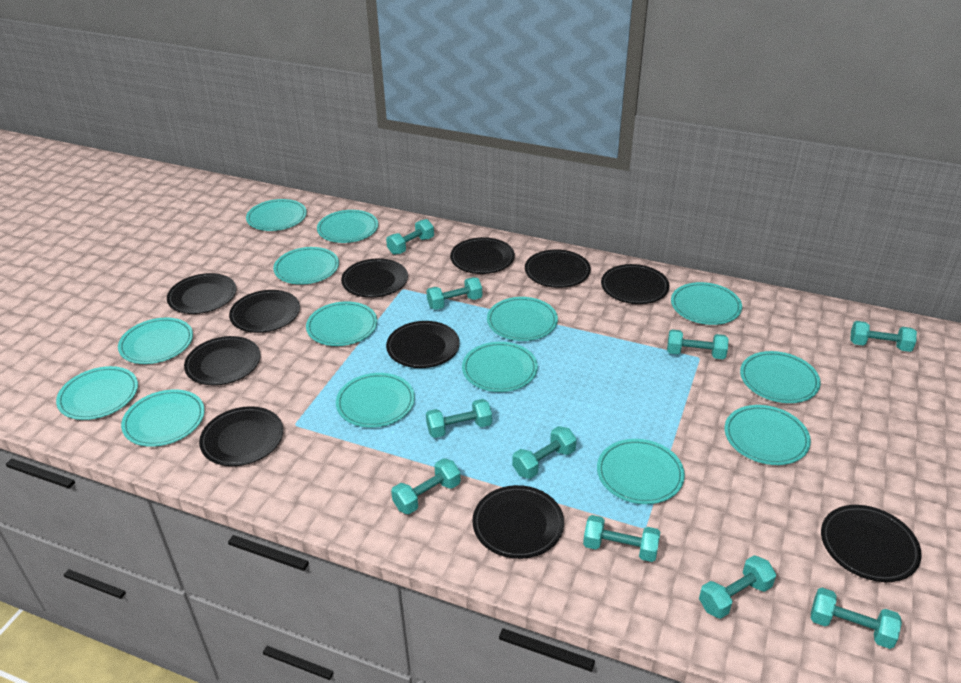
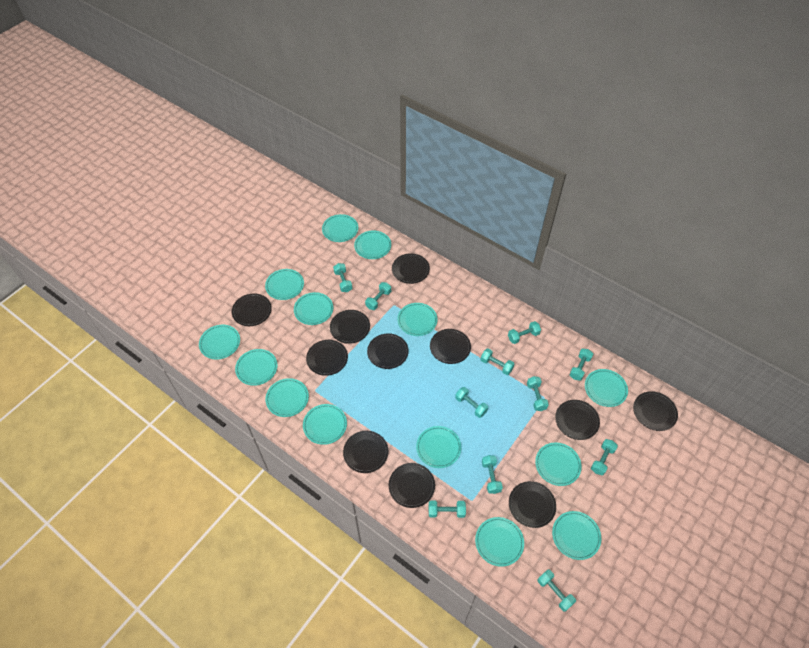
turquoise dumbbell: [386,219,434,255] [391,458,461,514] [426,277,482,310] [426,399,492,438] [512,426,577,479] [583,515,660,562] [667,329,729,359] [699,555,776,619] [811,588,902,649] [850,321,917,352] = 10 -> [333,263,352,292] [365,282,391,310] [429,501,466,518] [455,387,488,418] [481,349,514,375] [482,455,503,494] [508,321,541,344] [527,376,549,411] [538,569,576,612] [570,349,593,381] [591,439,618,475] = 11

